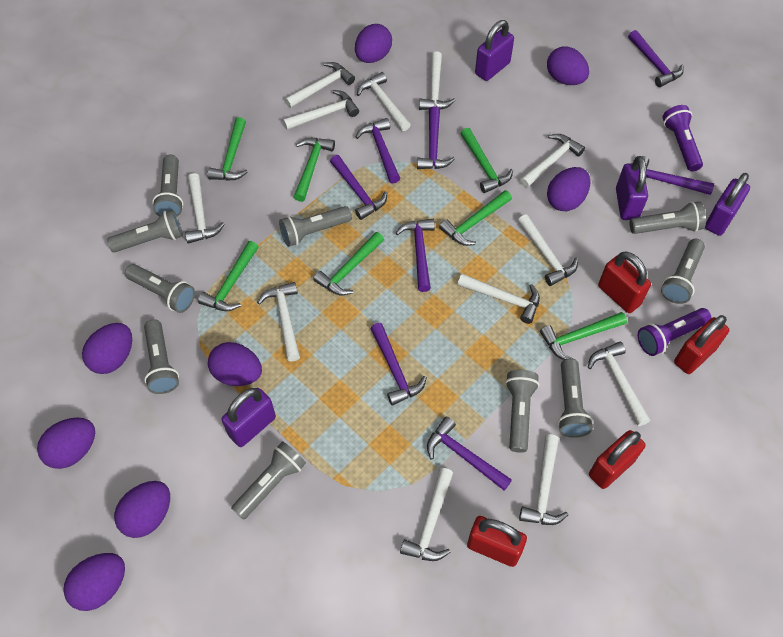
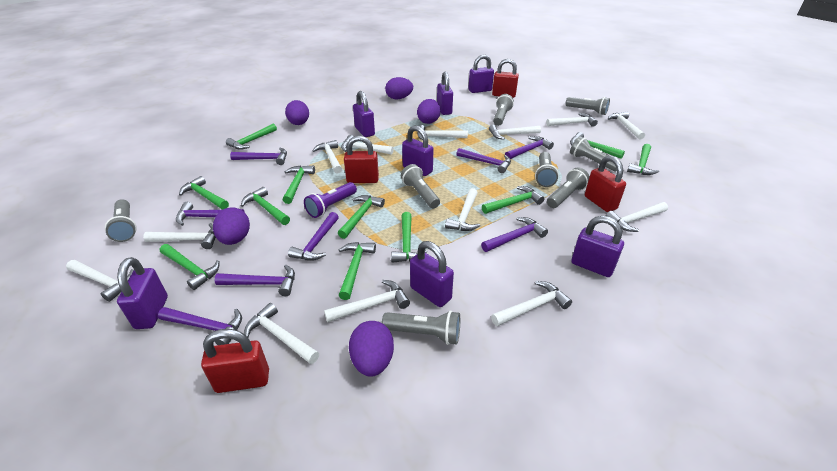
green hammer: [198,241,259,311] [207,117,248,181] [294,138,335,202] [313,232,384,295] [439,190,512,246] [460,128,513,193] [540,312,627,360] = 7 -> [160,244,219,290] [179,176,229,210] [226,124,277,150] [241,187,290,225] [283,165,315,204] [338,195,385,239] [338,242,376,300] [391,212,427,263] [482,186,544,214] [570,132,625,159] [627,144,659,175] = 11
grey flashlight: [107,210,183,252] [125,264,195,313] [144,319,179,394] [152,155,184,216] [231,441,306,520] [279,206,352,247] [505,370,540,453] [558,358,593,438] [630,201,706,234] [661,239,705,304] = 10 -> [105,199,137,242] [382,311,460,345] [401,164,440,208] [493,94,514,126] [535,152,559,187] [547,167,590,208] [565,97,610,115] [570,136,621,171] = 8
purple egg: [37,417,95,469] [63,553,125,611] [82,323,132,374] [114,481,170,538] [208,342,262,386] [355,24,392,63] [547,46,589,85] [547,167,590,211] = 8 -> [213,208,250,245] [285,100,309,125] [349,321,394,377] [385,77,413,100] [417,99,441,124] = 5
purple flashlight: [638,308,712,356] [662,105,703,171] = 2 -> [304,182,357,218] = 1
purple padlock: [221,388,276,447] [475,20,514,81] [616,156,648,220] [705,173,750,236] = 4 -> [117,257,168,329] [353,91,375,137] [402,125,433,176] [410,241,454,307] [437,72,453,115] [468,55,494,93] [571,216,624,277] = 7
white hammer: [185,173,225,244] [257,282,300,361] [283,90,359,130] [285,62,355,108] [357,72,411,131] [400,468,453,561] [419,51,456,110] [457,274,540,324] [518,214,578,286] [519,434,568,525] [520,134,585,188] [588,342,650,426] = 12 -> [66,260,134,302] [143,223,216,249] [244,303,319,364] [312,140,342,173] [324,280,410,322] [341,135,394,155] [417,125,468,140] [445,188,480,231] [489,125,541,140] [491,281,572,326] [546,113,598,127] [606,202,668,232] [608,112,645,140] = 13

